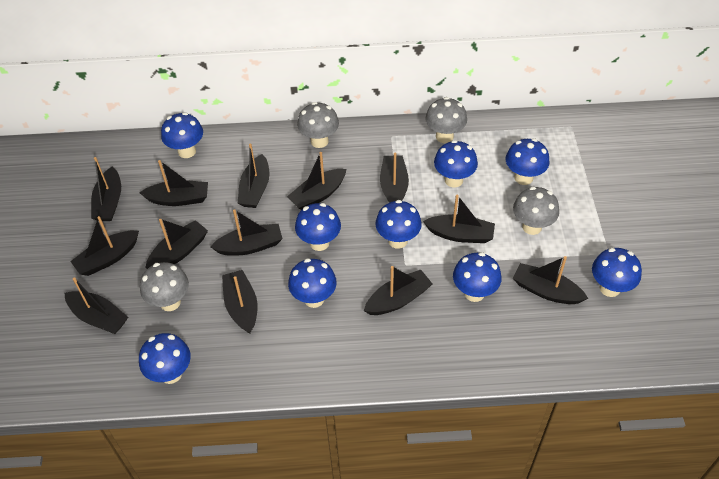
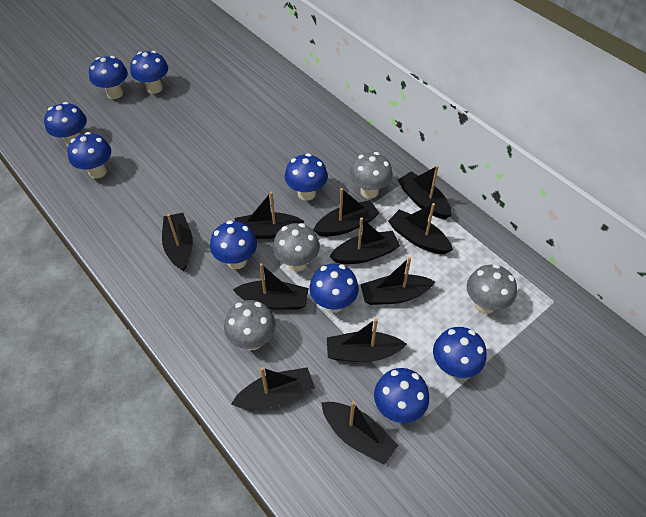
black boat: [65,277,128,334] [70,216,139,276] [91,157,121,221] [140,160,208,206] [145,219,208,269] [211,209,282,256] [222,270,258,334] [238,144,270,208] [287,152,346,210] [364,266,432,315] [380,152,409,203] [423,195,495,243] [513,256,588,304] = 13 -> [162,213,193,272] [231,367,315,410] [233,263,309,310] [235,192,305,239] [313,188,379,237] [321,401,398,465] [327,318,407,362] [329,217,400,264] [360,257,435,305] [388,203,453,254] [398,165,452,220] = 11

